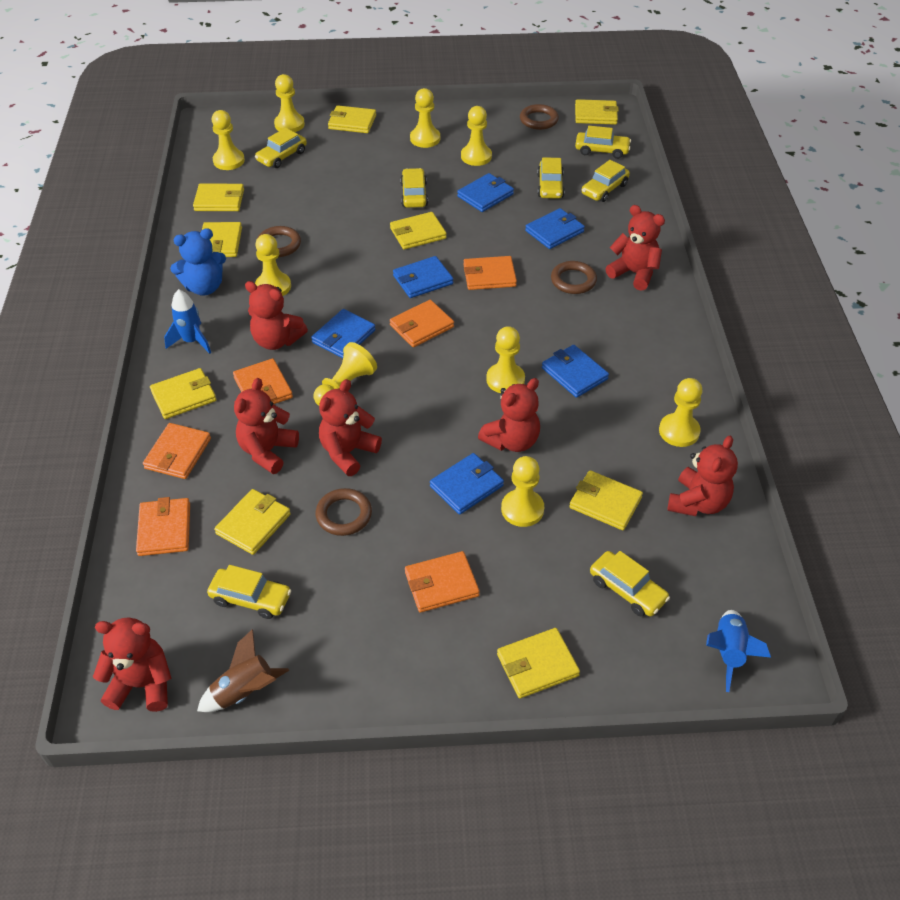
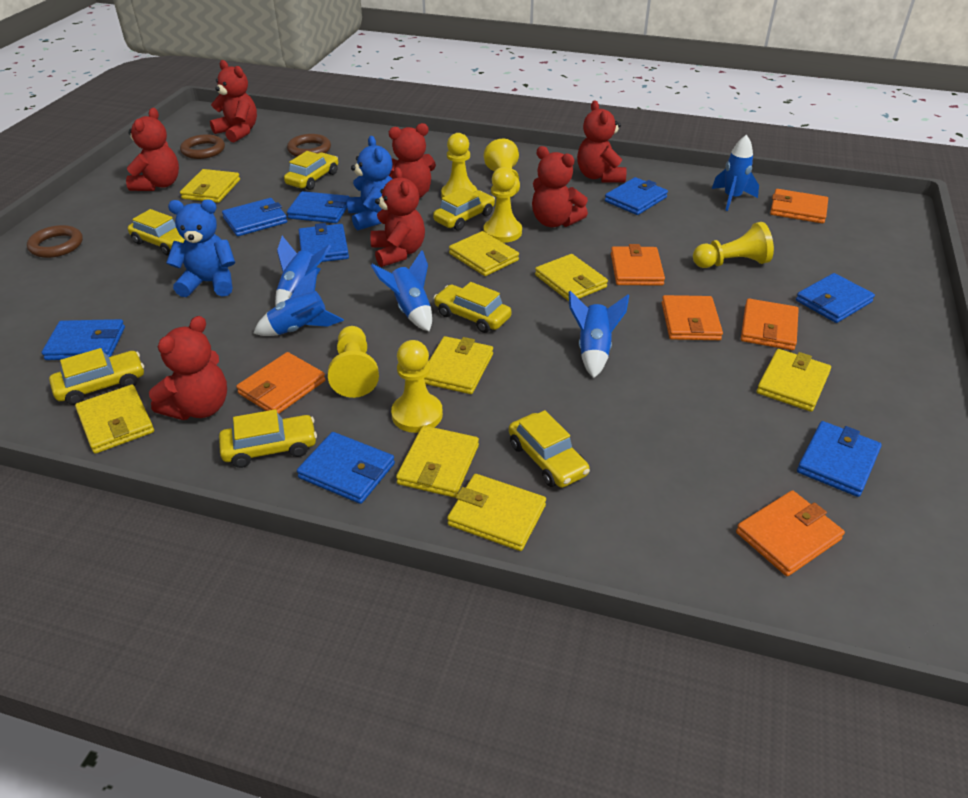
blue rocket: [164,289,211,354] [706,610,771,692] = 2 -> [253,269,344,336] [275,236,331,305] [371,250,432,331] [569,291,629,378] [712,135,759,211] = 5
blue teddy bear: [170,228,226,295] = 1 -> [166,199,235,297] [347,136,393,231] = 2
blue wallet: [311,309,376,358] [393,256,453,298] [430,453,504,515] [457,173,514,212] [525,208,585,249] [542,345,609,398] = 6 -> [42,319,125,360] [222,198,287,236] [287,191,349,223] [297,432,395,504] [298,223,349,262] [605,177,668,215] [796,273,875,323] [797,421,882,497] = 8
brown ring: [257,226,301,257] [316,488,372,536] [520,104,559,130] [551,261,597,294] = 4 -> [27,225,83,258] [180,134,225,159] [287,134,331,157] = 3
brown rocket: [197,629,289,712] = 1 -> none = 0
yellow pawn: [212,110,245,170] [255,234,291,296] [274,74,305,132] [314,342,377,406] [410,88,440,148] [461,106,492,166] [486,326,525,393] [501,456,544,527] [659,378,702,447] = 9 -> [328,326,379,398] [391,340,443,433] [441,133,477,197] [483,167,522,243] [484,138,520,193] [693,222,774,268] = 6
yellow wallet: [150,368,216,419] [193,183,244,211] [202,222,242,257] [214,489,291,555] [328,105,376,133] [390,212,447,250] [497,628,580,698] [569,470,643,530] [575,99,619,125] = 9 -> [75,385,154,454] [180,169,240,203] [396,426,479,497] [424,336,493,394] [447,474,546,551] [449,231,519,276] [535,254,608,301] [757,349,831,412] = 8

